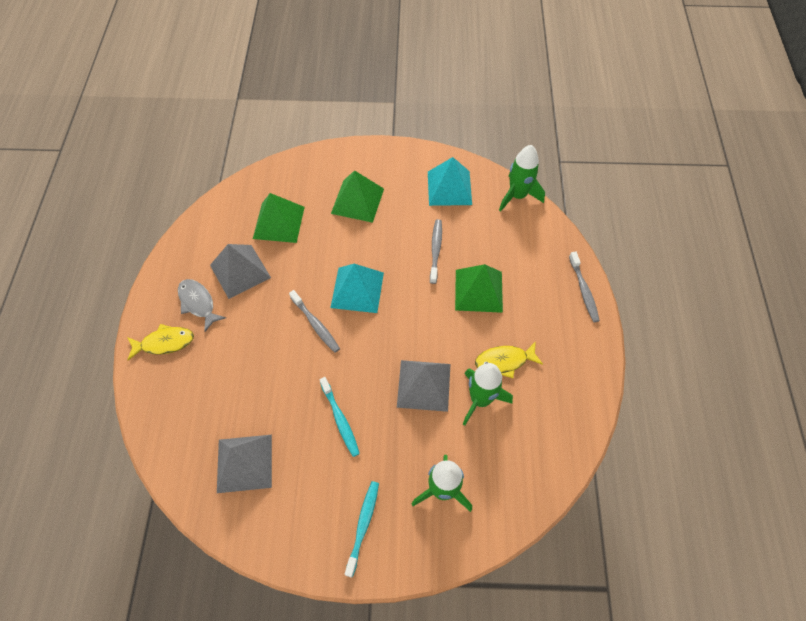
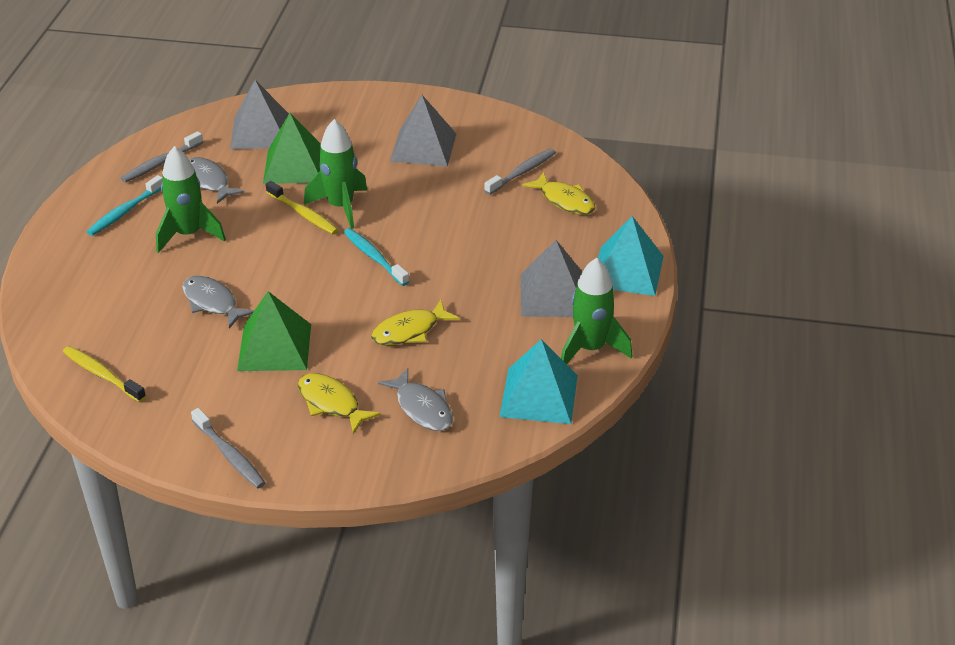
green pyramid: [253,193,305,243] [331,170,384,223] [455,264,503,313] = 3 -> [237,291,311,371] [263,113,321,184] = 2
grey fish: [178,279,226,332] = 1 -> [182,276,254,329] [189,157,244,204] [378,368,453,431] = 3
yellow fish: [127,324,194,360] [475,341,543,378] = 2 -> [298,373,381,434] [371,300,459,345] [522,172,595,215] = 3
yellow toothbrush: none = 0 -> [63,346,146,402] [266,181,338,234] = 2

